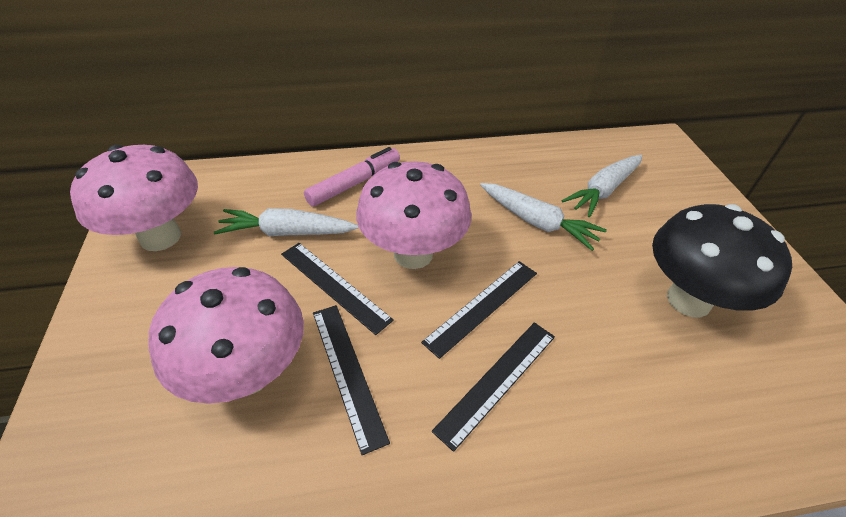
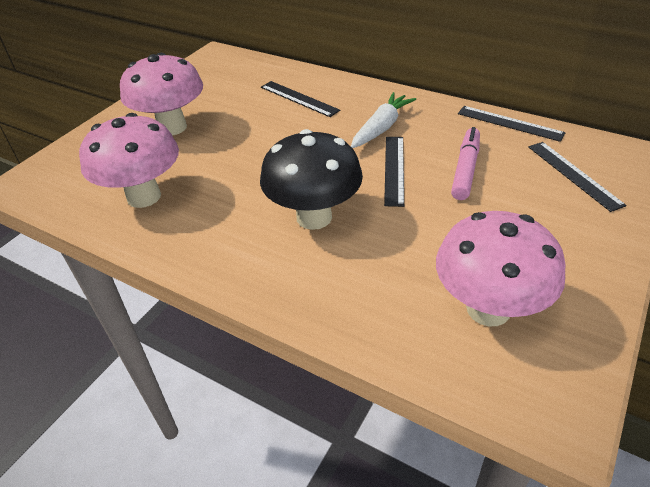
white carrot: [214,208,359,236] [480,183,607,251] [562,155,642,217] = 3 -> [351,92,416,148] = 1

